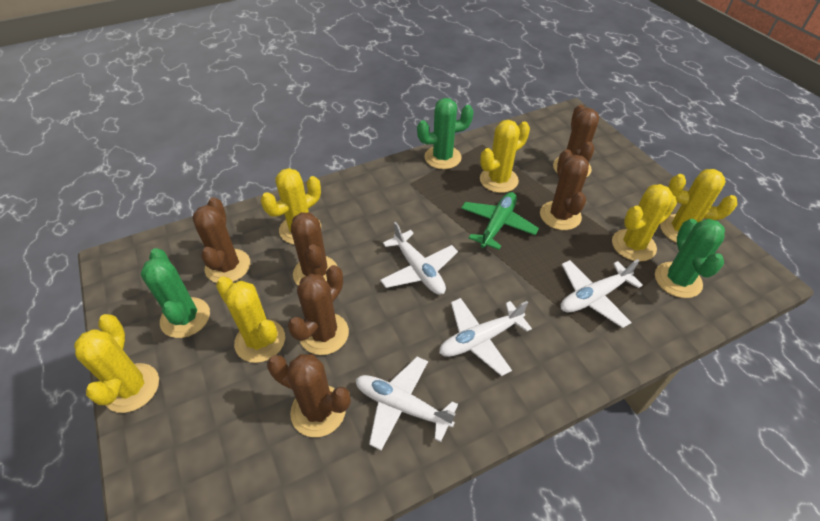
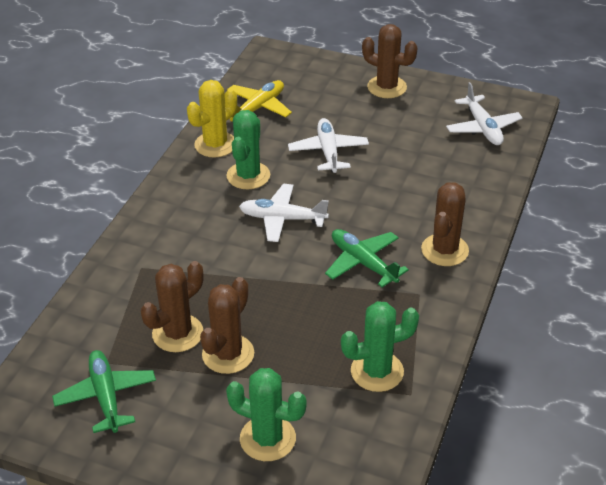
brown cactus: [192,197,250,283] [267,354,351,437] [288,265,349,355] [291,212,338,286] [540,149,589,230] [553,105,599,177] = 6 -> [141,261,203,352] [200,277,254,374] [362,24,417,98] [421,182,469,266] = 4
green plane: [461,192,539,250] = 1 -> [52,350,156,433] [325,229,409,288] = 2
white plane: [356,357,458,450] [380,222,458,295] [439,298,532,376] [560,259,643,328] = 4 -> [239,184,329,242] [288,118,369,173] [446,82,523,145] = 3
yellow cactus: [74,314,159,413] [216,277,285,363] [261,168,321,244] [480,120,530,193] [612,184,677,262] [660,169,737,243] = 6 -> [187,80,237,158] = 1
yellow plane: none = 0 -> [227,80,292,122] = 1

